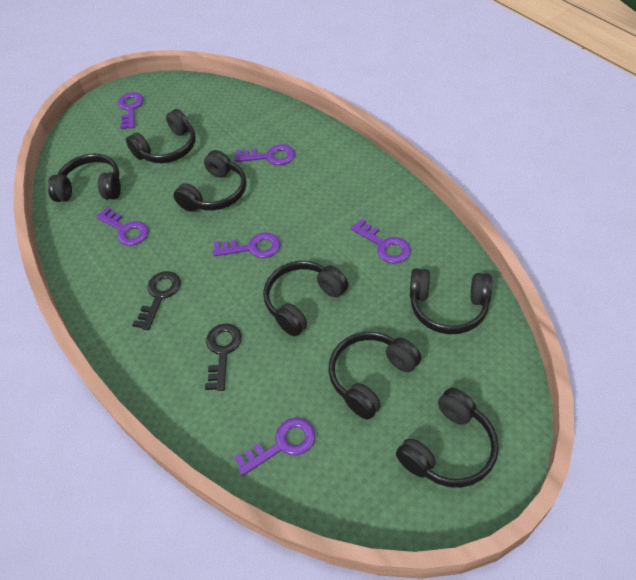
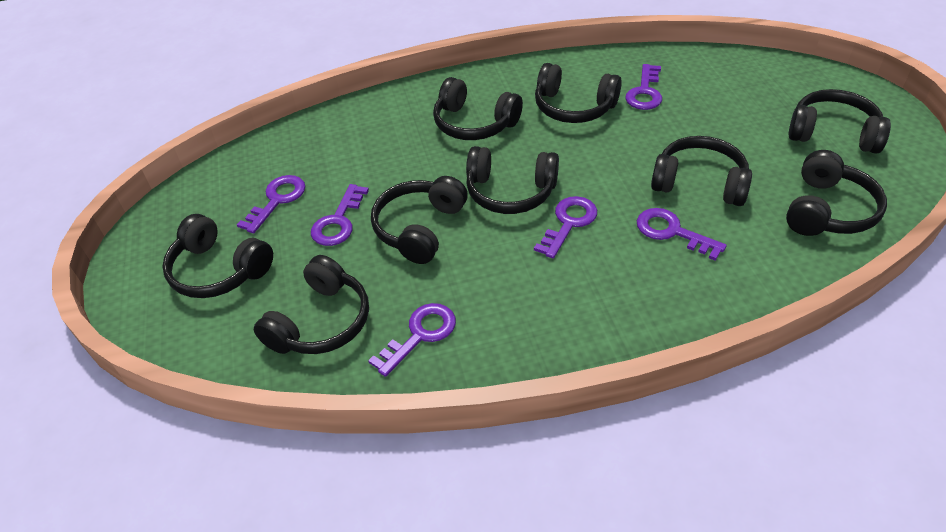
black headphones: [48,153,121,202] [126,109,196,163] [173,150,247,212] [263,261,349,336] [329,332,421,419] [396,388,499,488] [410,268,493,334] = 7 -> [162,214,273,298] [254,255,369,354] [371,176,468,264] [433,77,523,140] [466,146,559,214] [535,63,622,123] [651,136,752,206] [786,150,887,236] [788,89,891,154] = 9
black key: [132,271,181,330] [205,324,242,391] = 2 -> none = 0

